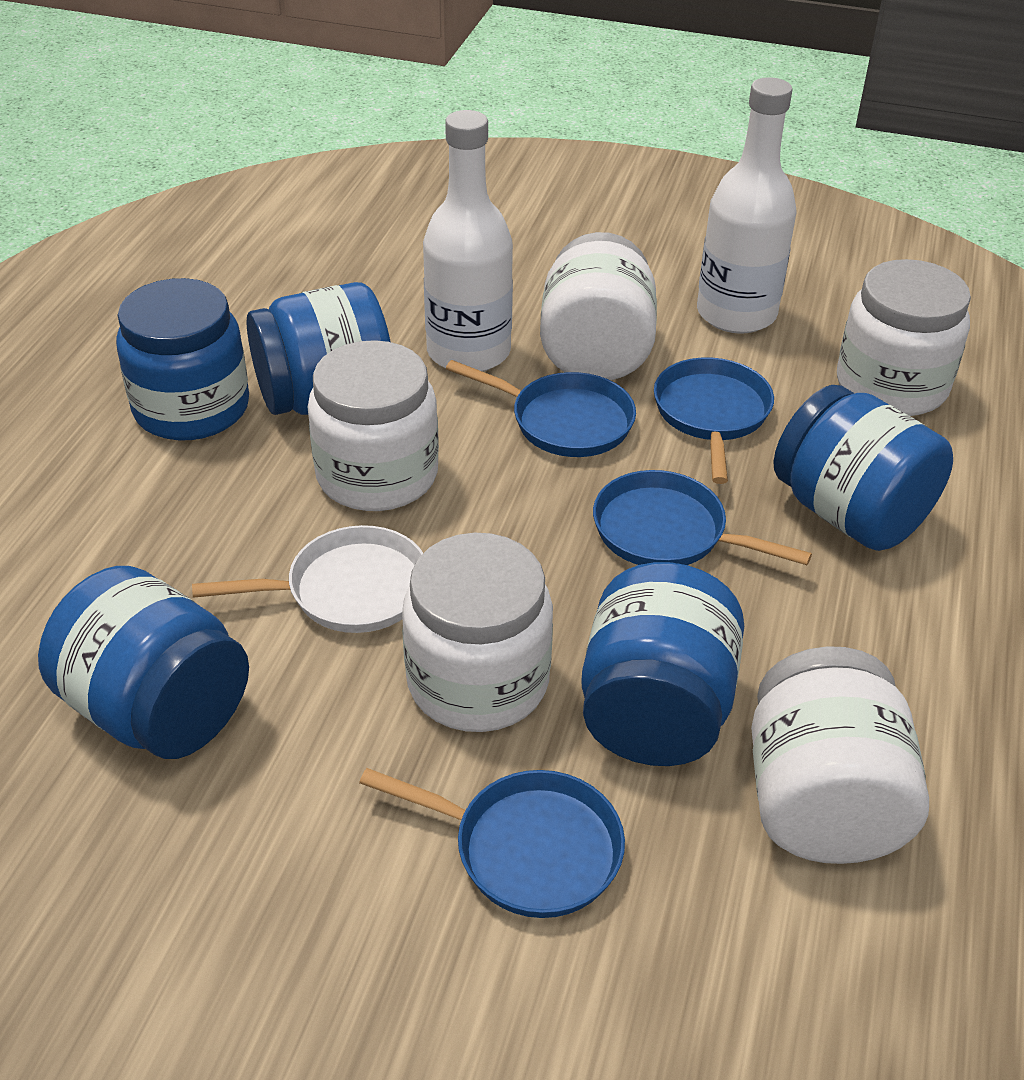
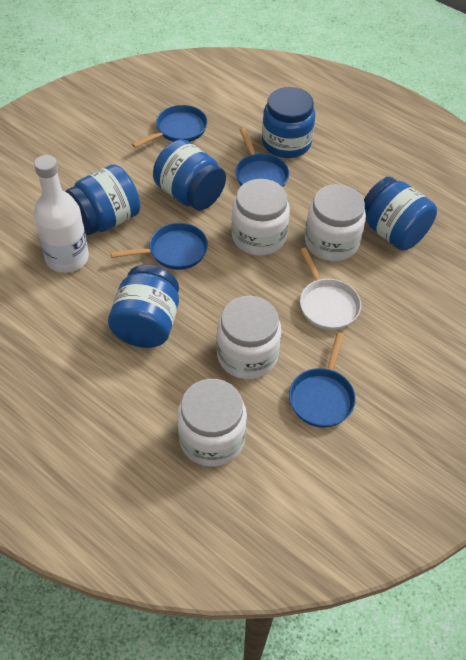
white bottle: [423,110,513,372] [697,77,796,334] = 2 -> [34,155,89,273] = 1
white jar: [308,340,439,511] [402,533,553,732] [540,232,657,380] [751,646,929,864] [837,259,971,416] = 5 -> [177,379,247,467] [216,296,282,379] [232,179,290,256] [305,184,366,261] = 4

